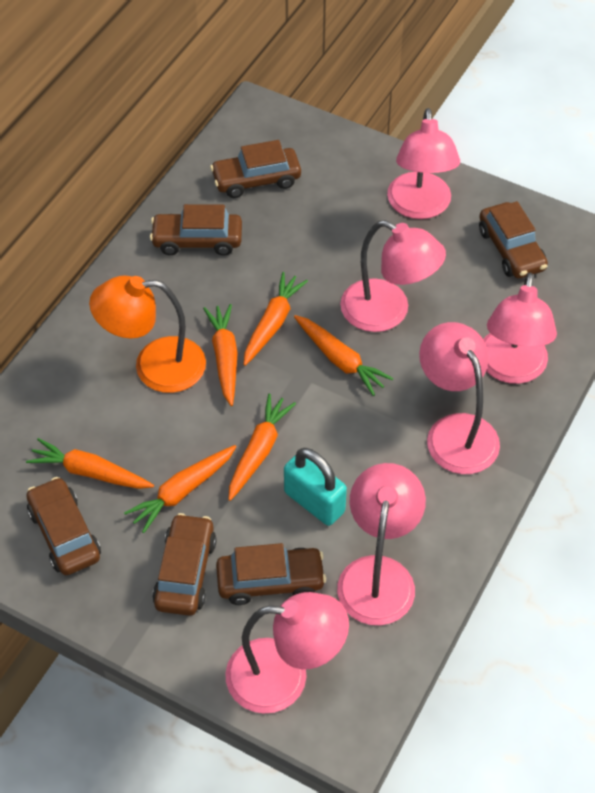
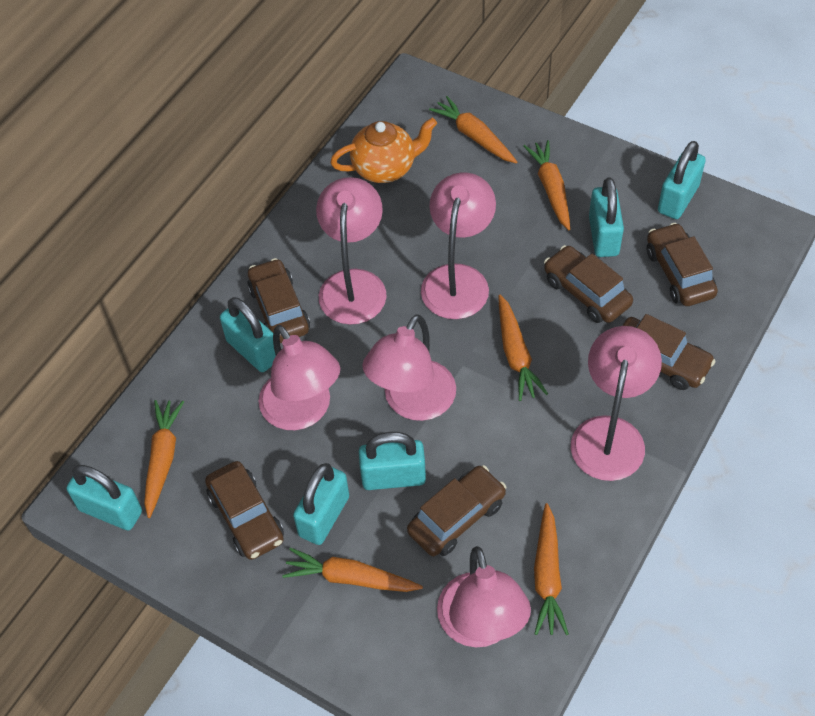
orange lamp: [89,276,206,393] = 1 -> none = 0
orange teapot: none = 0 -> [330,118,437,183] = 1
turquoise padlock: [284,448,347,526] = 1 -> [67,465,142,531] [220,297,276,372] [293,463,349,545] [359,432,426,490] [589,177,624,257] [658,141,706,219] = 6

